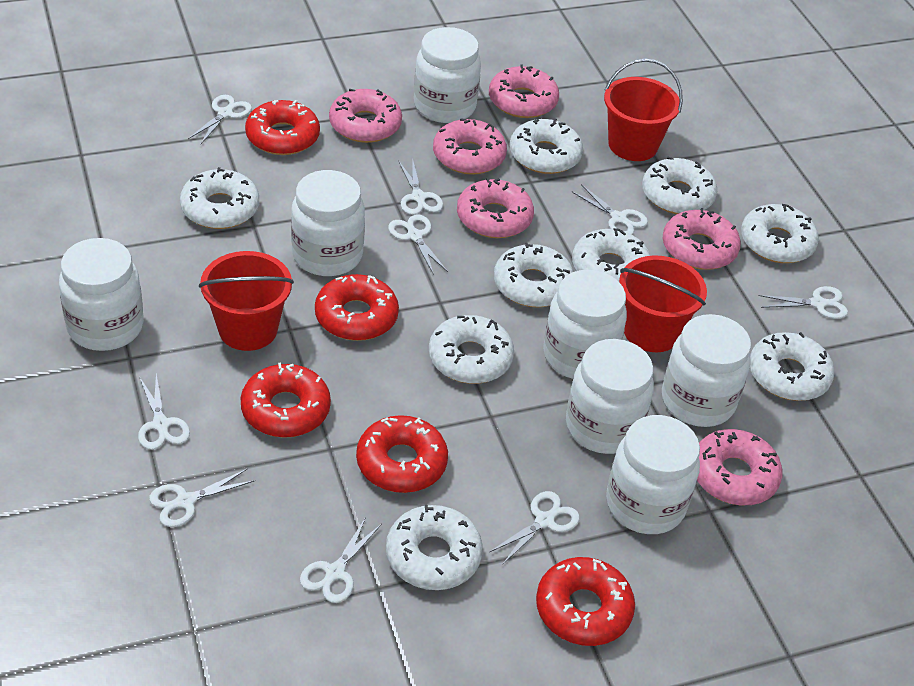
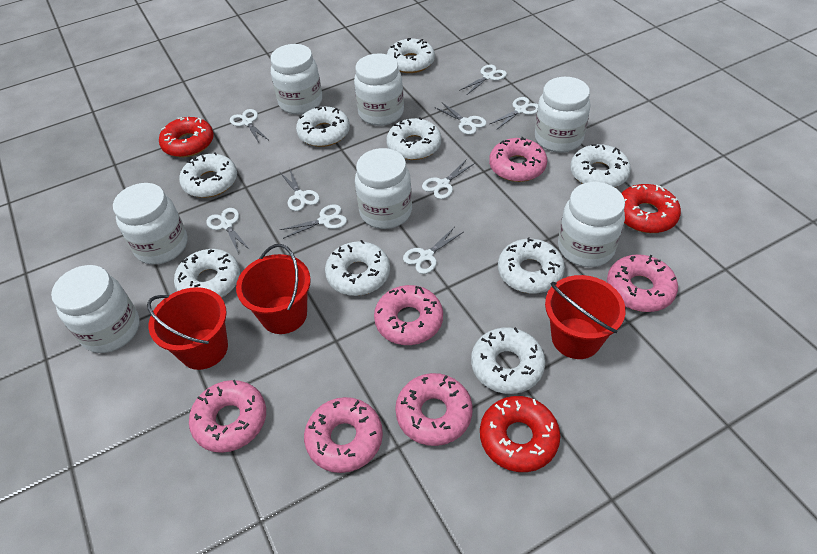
red donut: [241,363,331,438] [245,100,320,155] [315,274,399,341] [356,415,448,493] [536,557,635,646] = 5 -> [159,117,214,157] [480,396,560,472] [621,184,681,233] = 3

